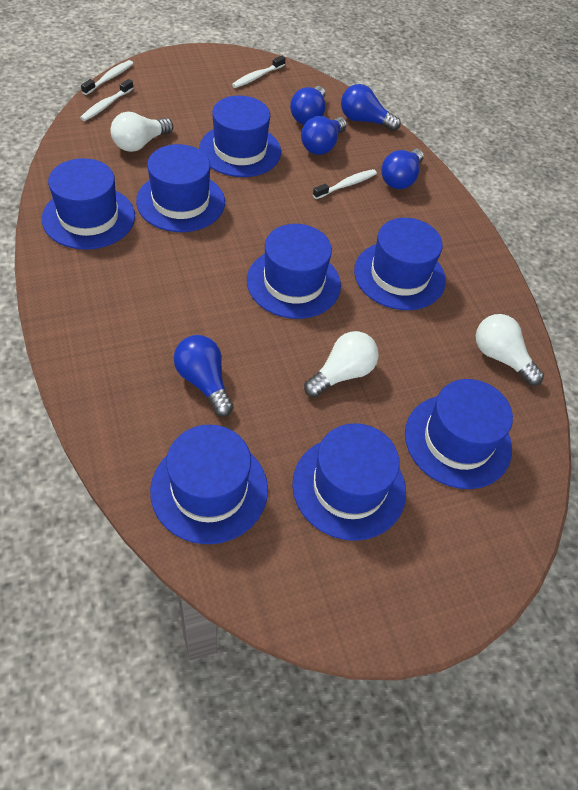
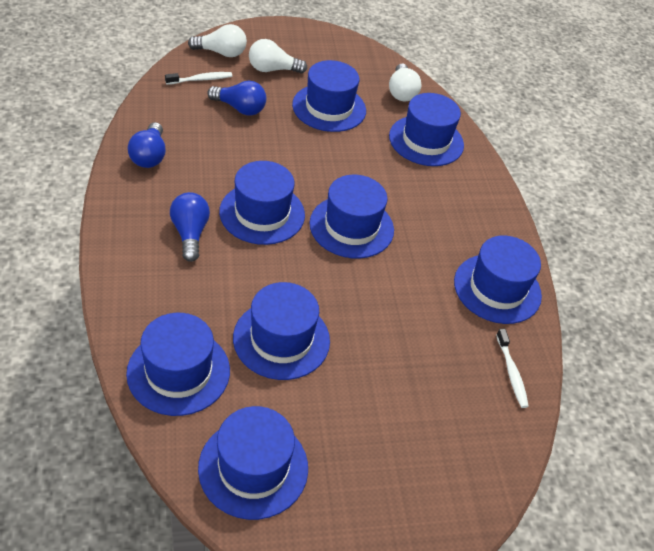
blue light bulb: [174,335,234,417] [290,86,325,125] [301,116,347,155] [341,84,401,131] [381,149,424,189] = 5 -> [127,122,166,168] [170,192,210,262] [207,81,266,116] = 3
white toothbrush: [80,79,134,121] [81,60,133,95] [232,56,285,88] [313,169,377,199] = 4 -> [165,72,232,85] [496,329,529,408] = 2

